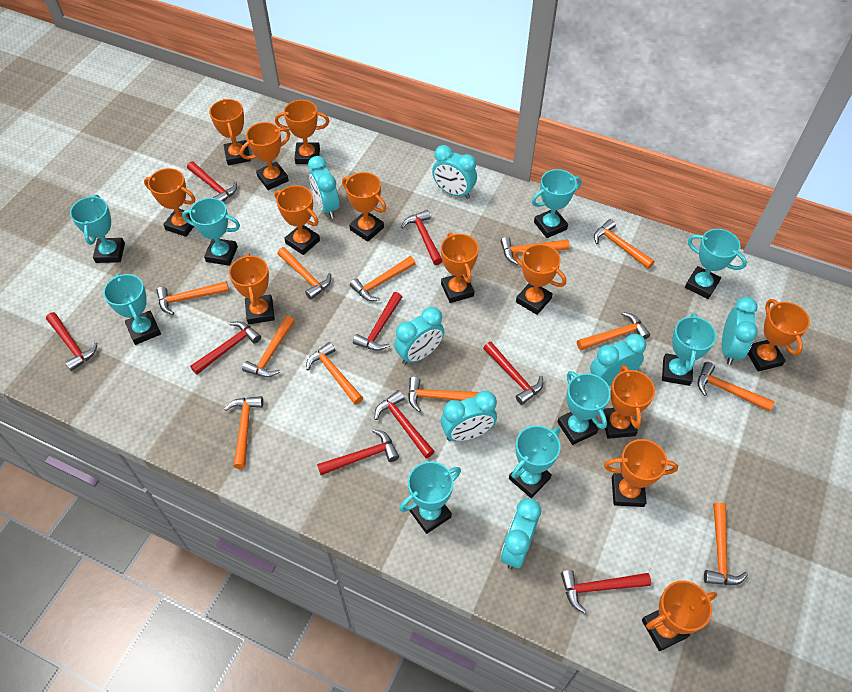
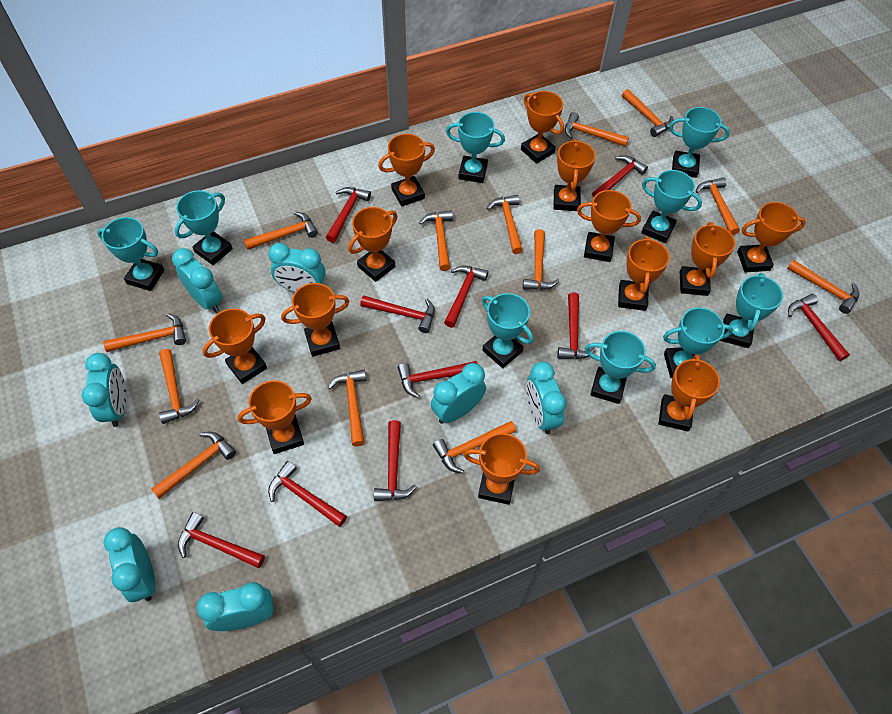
orange hammer: [156,281,229,315] [224,396,263,469] [242,316,295,377] [277,247,331,300] [306,342,363,405] [350,256,416,301] [408,377,479,412] [500,237,570,265] [577,312,650,350] [594,219,655,269] [698,362,775,412] [704,502,748,585] = 12 -> [103,313,186,352] [151,432,236,499] [159,349,200,424] [244,212,318,250] [328,370,366,446] [419,210,453,271] [433,421,516,474] [487,195,523,254] [523,229,559,290] [565,112,629,147] [622,89,674,137] [695,177,740,235] [787,260,859,314] = 13
red hammer: [46,312,97,371] [187,161,237,202] [190,321,261,375] [317,429,399,475] [353,292,402,351] [375,390,435,458] [401,210,442,265] [483,342,543,405] [561,570,651,613] = 9 -> [178,512,265,568] [268,461,347,527] [326,187,371,243] [360,295,435,333] [374,420,417,501] [398,361,478,398] [444,265,488,328] [557,292,596,359] [592,155,648,198] [788,294,850,361] = 10

